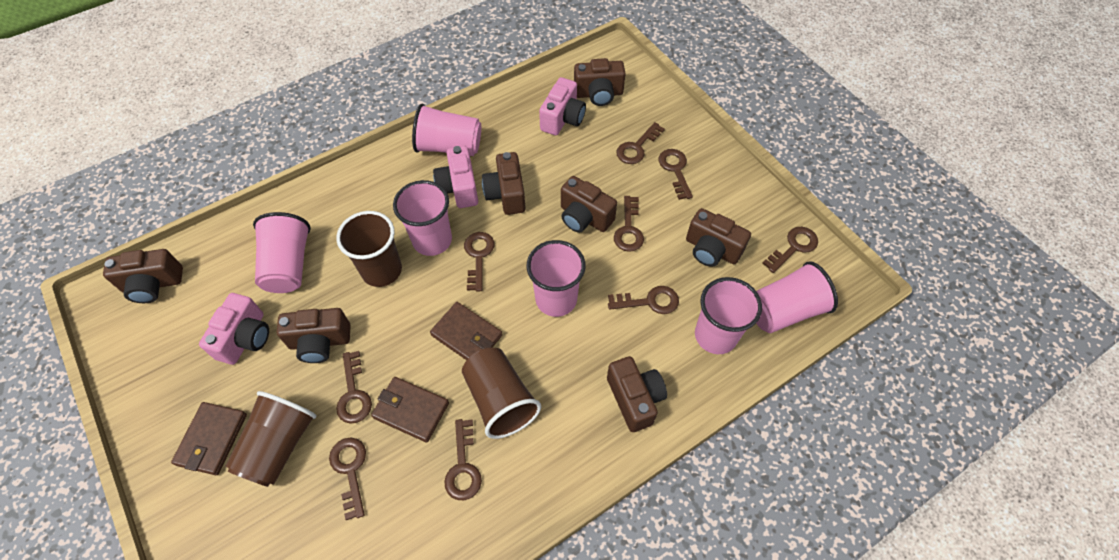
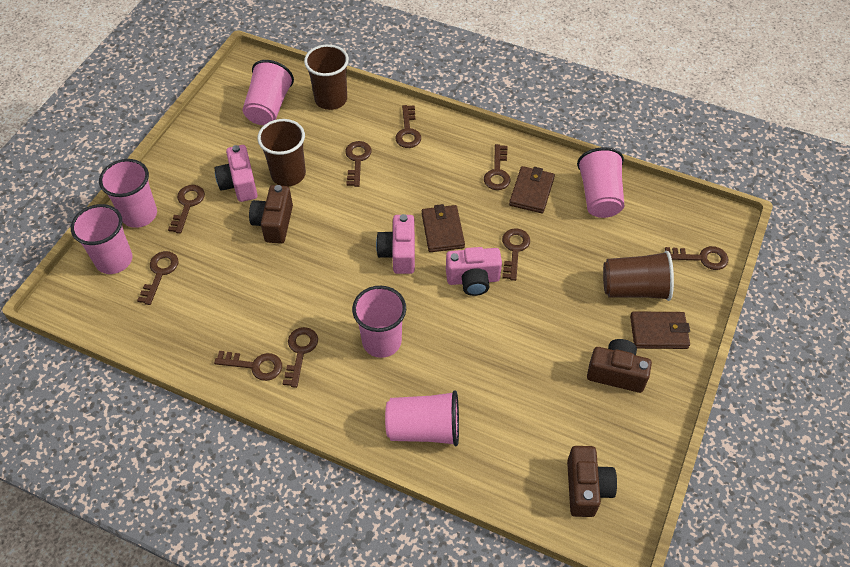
brown camera: [103,249,183,303] [277,308,351,363] [482,152,526,215] [561,176,617,233] [574,58,626,106] [607,356,667,432] [686,208,751,267] = 7 -> [249,185,293,244] [567,446,617,517] [587,339,652,393] = 3

